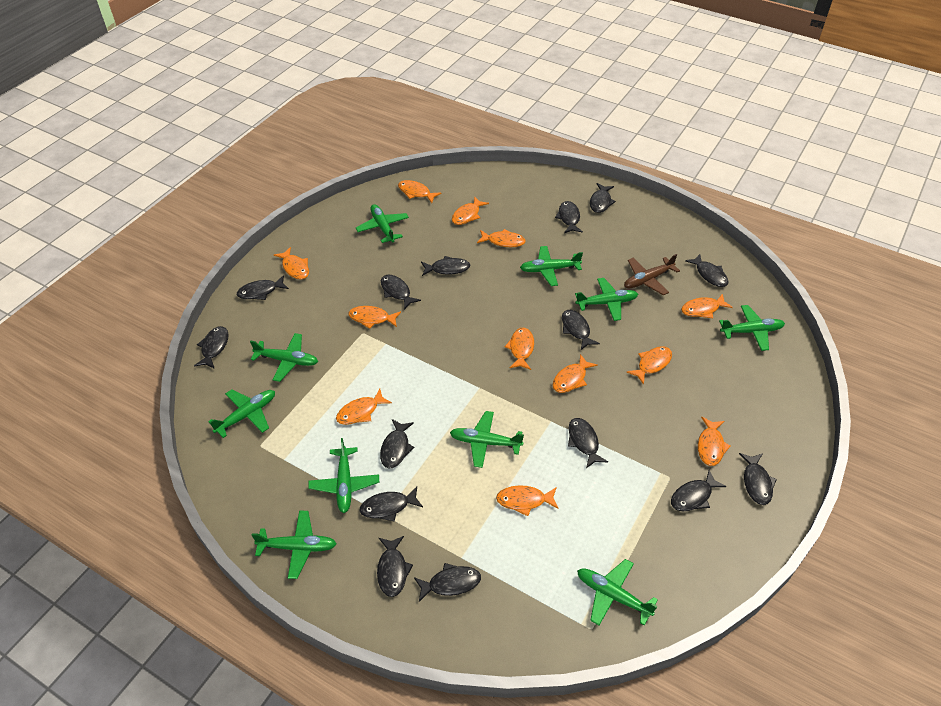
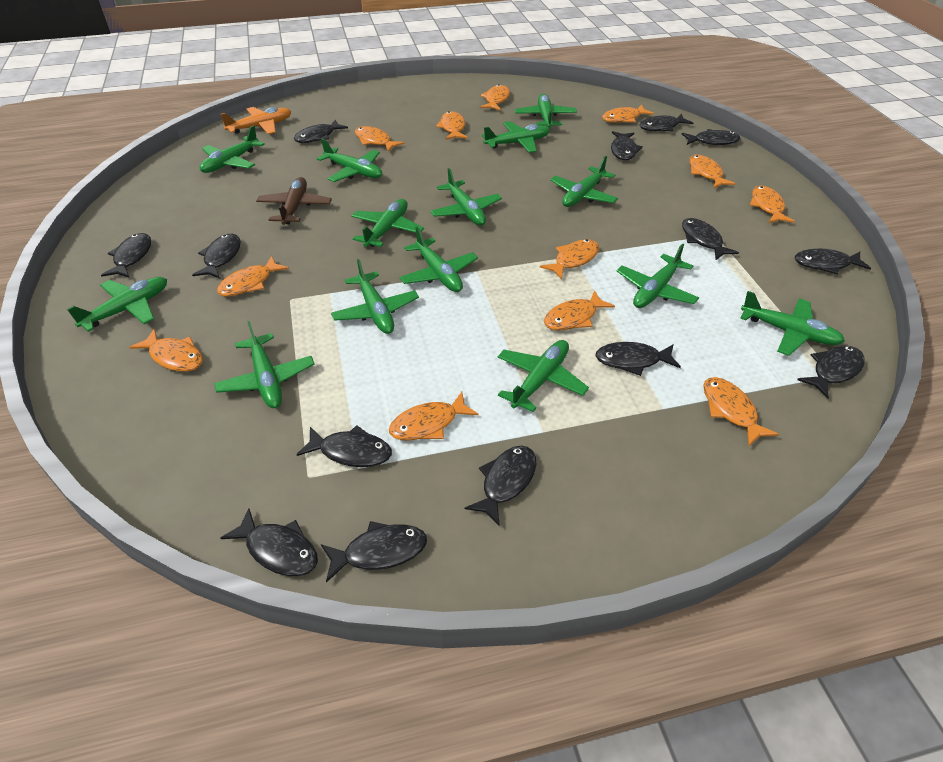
black fish: [194,326,228,369] [237,275,289,300] [360,487,423,522] [377,536,413,597] [380,419,414,469] [381,275,421,310] [414,563,481,602] [421,256,470,276] [555,201,583,233] [562,310,600,350] [568,418,608,468] [590,183,616,213] [671,470,726,511] [685,254,729,287] [739,453,777,505] = 15 -> [101,233,151,278] [192,234,241,278] [220,508,318,576] [294,120,348,143] [296,425,392,467] [321,521,427,583] [465,446,536,527] [595,342,681,376] [611,131,643,160] [640,113,693,132] [682,129,740,145] [682,218,739,260] [795,249,871,275] [797,346,865,399] = 14
green plane: [208,389,275,438] [250,333,318,382] [252,511,336,579] [308,438,379,513] [356,204,409,243] [450,411,524,468] [520,246,583,286] [575,278,638,321] [577,559,658,626] [719,305,785,351] = 10 -> [67,277,167,332] [200,125,265,173] [214,321,315,408] [317,139,382,182] [331,259,419,334] [351,199,424,247] [400,227,478,292] [430,168,502,226] [482,121,550,153] [498,340,589,412] [515,94,577,128] [550,156,618,207] [617,243,699,308] [740,291,845,356] = 14
orange plane: none = 0 -> [221,107,291,134] = 1

